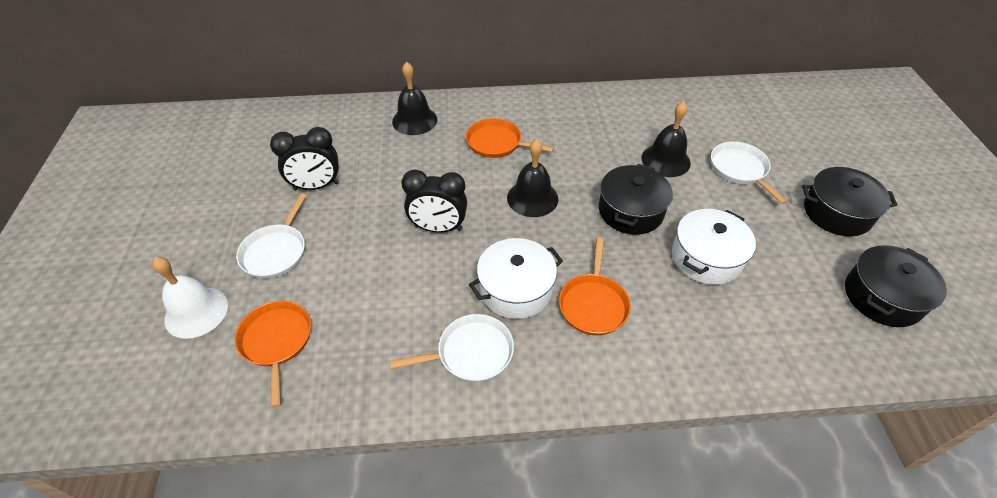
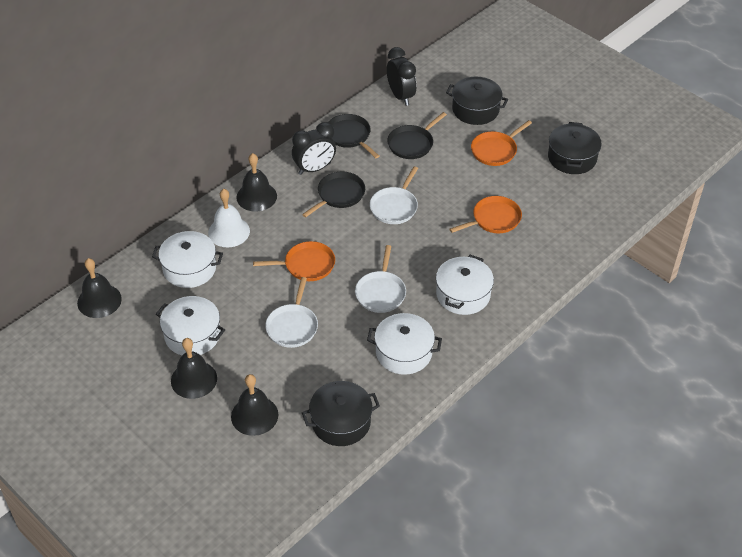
black bell: [392,62,437,135] [507,139,558,217] [642,101,691,177] = 3 -> [77,258,122,318] [171,338,217,399] [231,374,278,436] [236,153,277,211] = 4
black pan: none = 0 -> [302,171,365,217] [328,114,379,158] [387,112,447,159] = 3
white pot: [469,238,563,319] [672,209,756,285] = 2 -> [152,231,223,288] [156,296,225,355] [367,313,442,375] [436,255,494,315] = 4

